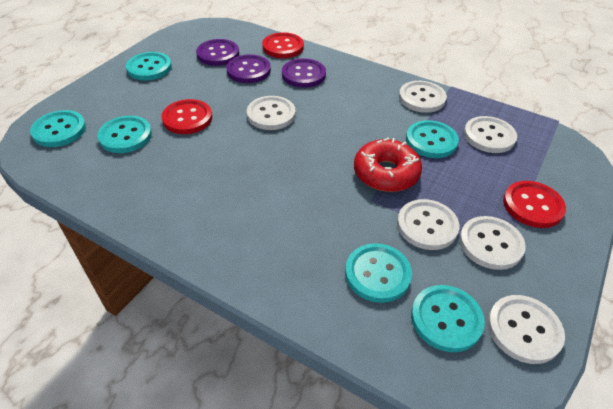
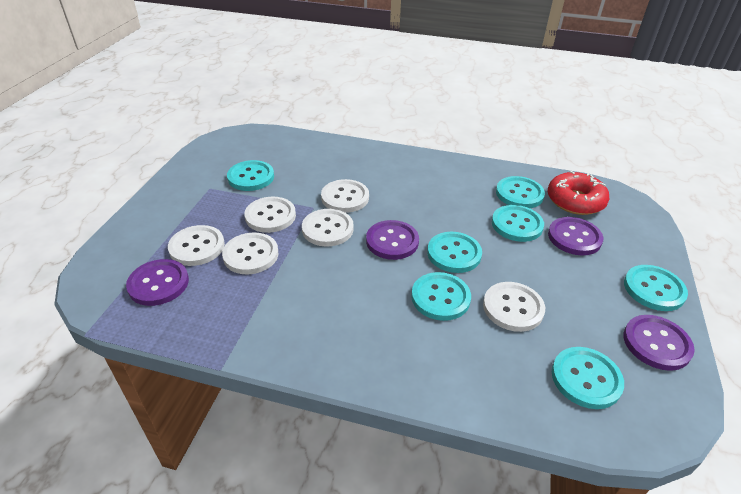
purple button: [196,39,239,66] [226,54,271,83] [282,58,326,88] = 3 -> [126,259,189,306] [366,220,419,260] [548,217,603,256] [623,315,695,371] = 4
red button: [161,99,212,134] [262,32,304,58] [503,181,566,228] = 3 -> none = 0
turquoise button: [30,110,86,147] [97,116,152,153] [126,52,172,80] [345,243,412,303] [406,120,459,158] [411,285,485,352] = 6 -> [227,160,274,191] [411,272,471,321] [427,232,482,273] [492,205,544,242] [496,176,545,208] [552,347,624,409] [624,265,688,311] = 7

